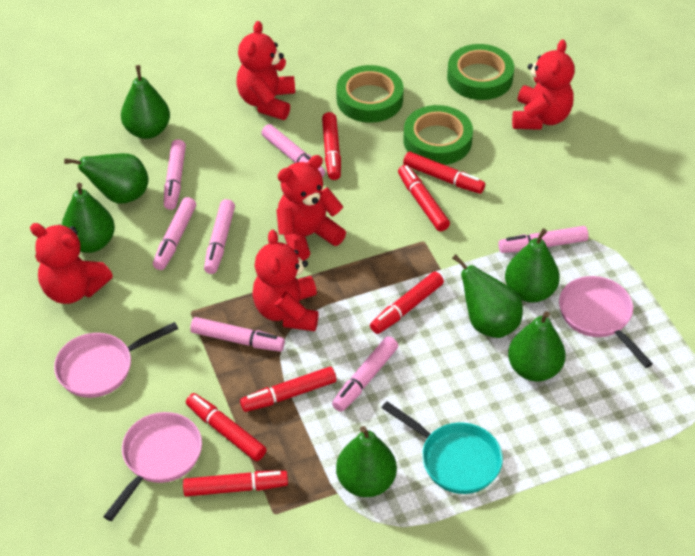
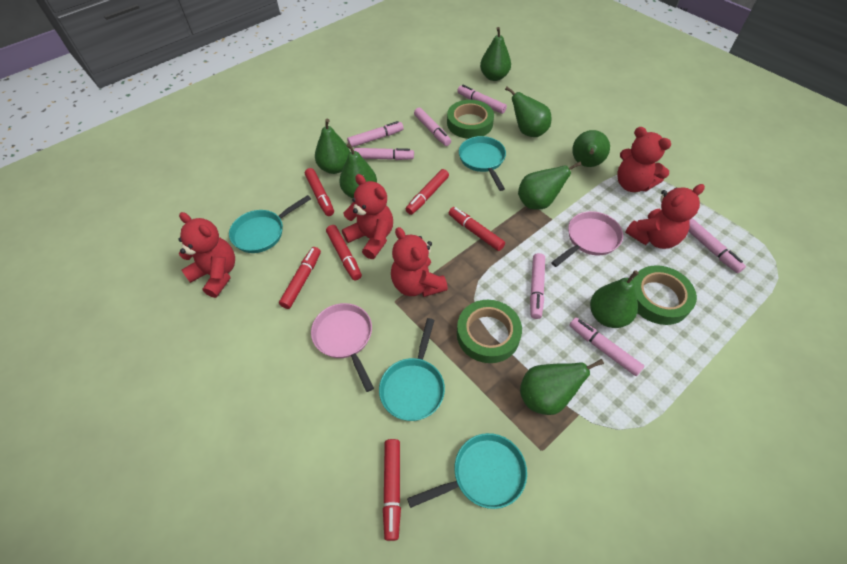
green pear: [62,183,115,253] [64,153,148,203] [121,65,170,139] [336,426,397,497] [452,254,523,338] [505,228,560,302] [508,311,565,382] = 7 -> [315,119,350,174] [339,143,377,198] [480,27,511,81] [505,87,551,137] [518,162,582,210] [520,359,604,415] [572,130,610,167] [590,270,639,328] = 8
pink pan: [54,322,178,398] [103,412,202,521] [559,276,653,368] = 3 -> [311,303,374,392] [551,211,623,267] = 2
red marker: [183,471,288,496] [186,393,267,461] [240,367,336,412] [322,112,341,180] [370,272,444,334] [398,165,450,231] [403,152,485,194] = 7 -> [279,247,321,309] [305,168,334,216] [326,225,362,280] [383,439,401,541] [406,169,449,215] [449,207,505,251] = 6
turquoise pan: [382,401,503,494] = 1 -> [229,195,311,253] [379,318,445,421] [407,433,527,509] [459,136,506,191] = 4

